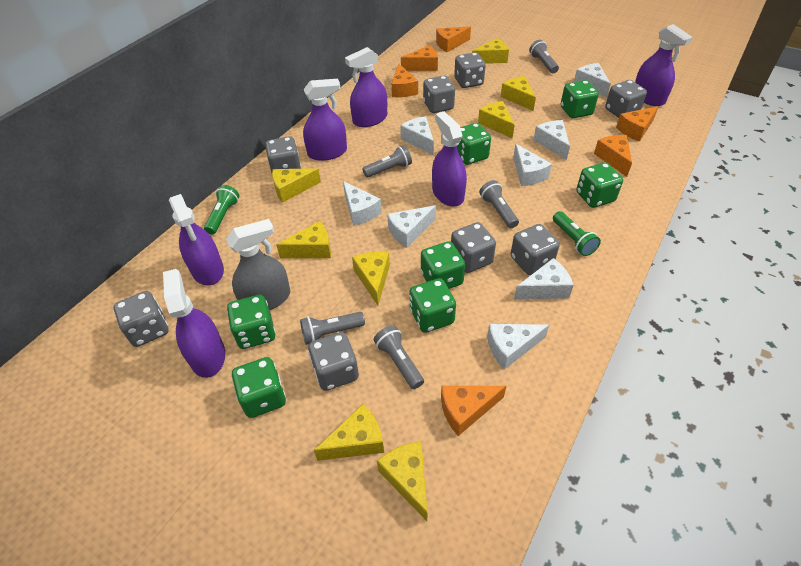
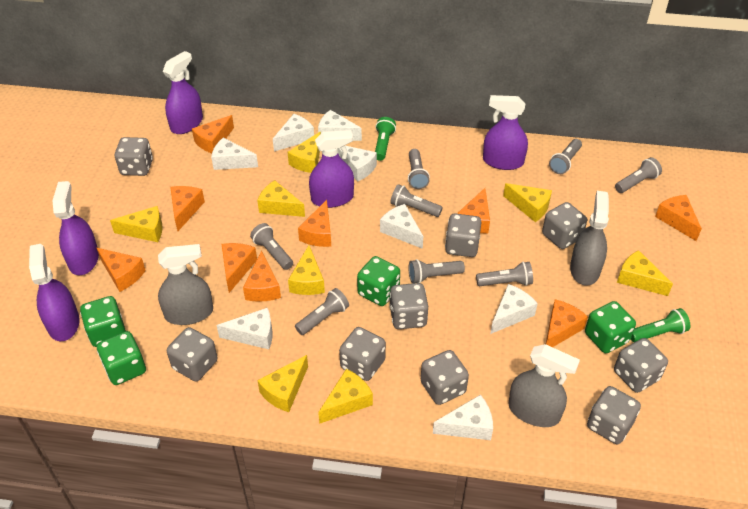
green dice: [227,295,275,349] [232,357,286,418] [409,278,456,333] [421,241,465,289] [457,123,491,165] [561,80,599,118] [576,162,623,208] = 7 -> [80,296,126,347] [97,331,146,385] [357,256,400,306] [585,301,636,353] = 4
grey dice: [113,291,169,347] [265,136,301,173] [308,332,359,391] [423,76,455,113] [451,222,496,273] [454,52,486,88] [511,224,560,275] [605,80,647,118] = 8 -> [115,137,153,176] [167,327,218,381] [339,327,386,381] [389,283,428,329] [421,350,469,405] [445,214,481,257] [542,202,587,249] [587,386,641,444] [614,338,668,393] = 9
grey flashlight: [300,312,365,345] [362,145,412,178] [374,325,424,389] [479,180,519,228] [529,40,559,73] = 5 -> [250,223,293,270] [295,288,349,335] [390,184,443,217] [408,149,430,189] [408,259,465,283] [476,262,533,286] [549,139,582,174] [615,157,662,193] = 8
grey spray bottle: [226,219,290,310] = 1 -> [158,244,213,325] [508,344,580,427] [570,191,609,286] = 3
orange cheese: [391,64,418,97] [401,45,438,71] [436,26,471,52] [441,386,506,436] [594,135,632,177] [616,106,659,142] = 6 -> [97,248,146,292] [170,186,205,231] [192,115,234,153] [222,243,257,293] [243,251,281,302] [298,200,331,247] [457,188,490,234] [546,299,588,347] [655,195,702,241] = 9
purple spray bottle: [163,269,225,378] [169,194,224,285] [303,79,347,161] [345,47,387,127] [432,112,467,207] [635,24,693,106] = 6 -> [29,244,79,341] [52,181,99,275] [163,51,203,134] [309,130,354,208] [483,95,528,170] = 5

